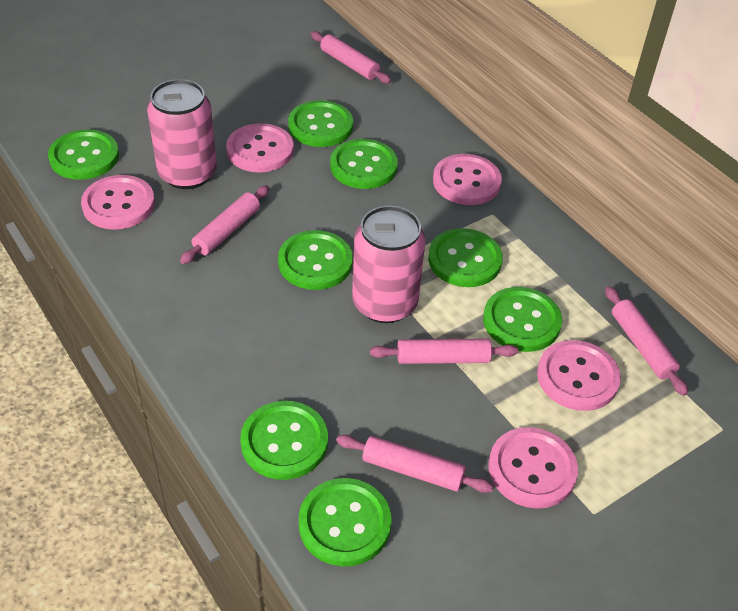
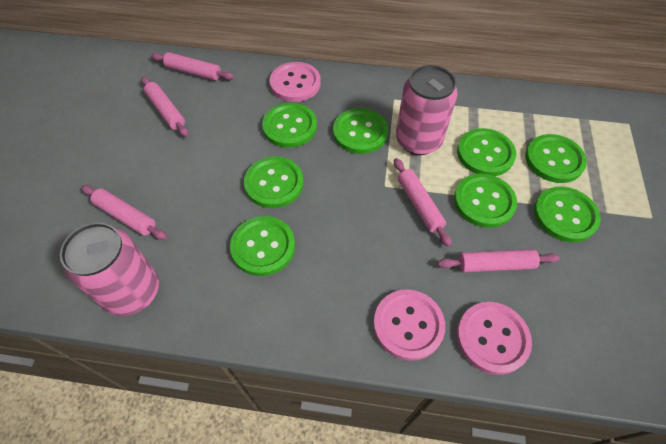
pink button: [81,175,155,230] [226,123,294,172] [433,154,502,205] [488,427,578,509] [537,340,621,411] = 5 -> [270,62,321,102] [373,289,445,361] [457,302,532,375] = 3

